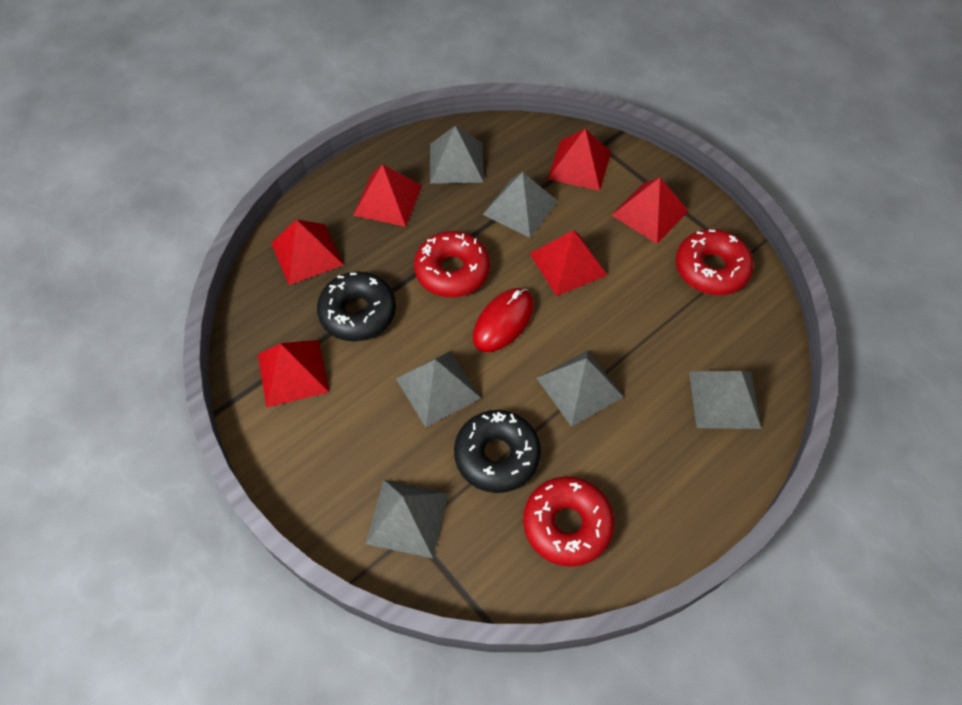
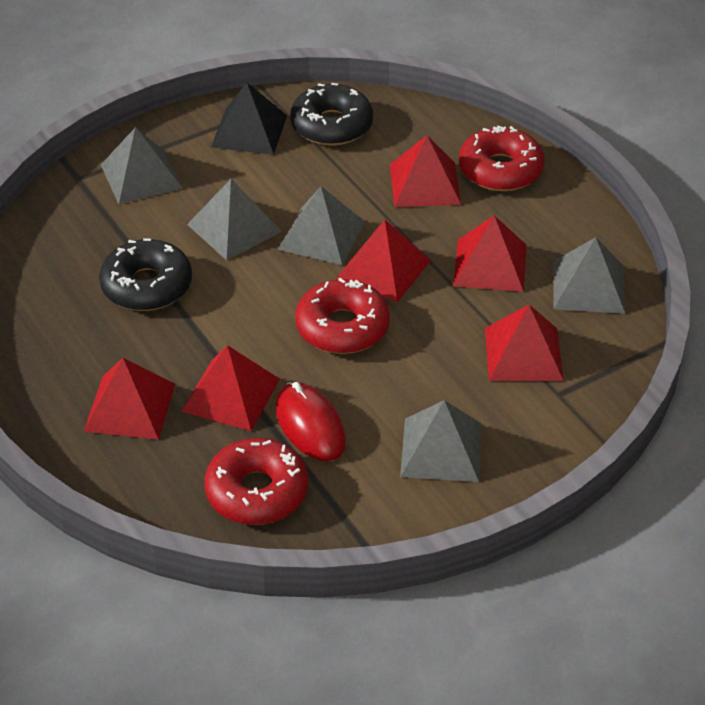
black pyramid: none = 0 -> [211,82,287,155] = 1
grey pyramid: [366,480,449,558] [396,351,481,427] [430,126,484,184] [482,172,557,238] [537,350,623,427] [689,371,761,429] = 6 -> [101,127,182,204] [187,179,282,260] [278,186,365,265] [400,400,481,482] [553,237,625,314] = 5

